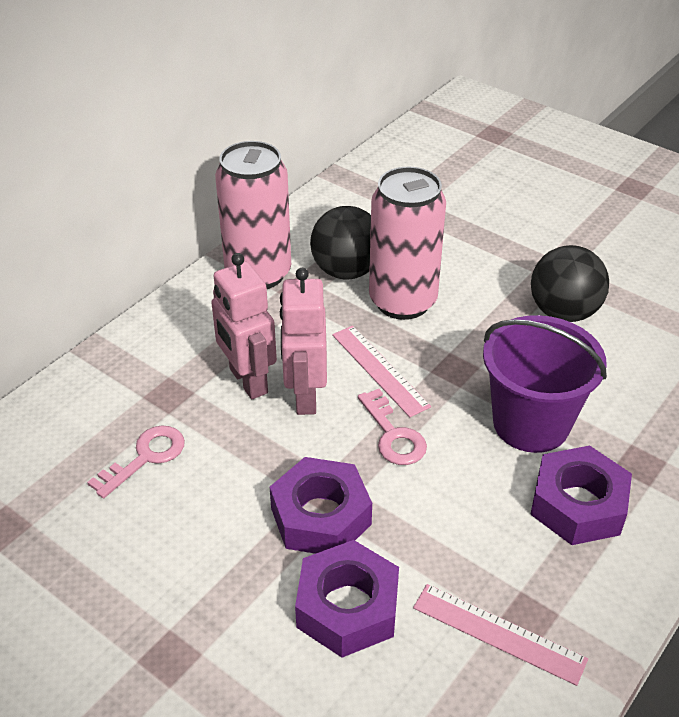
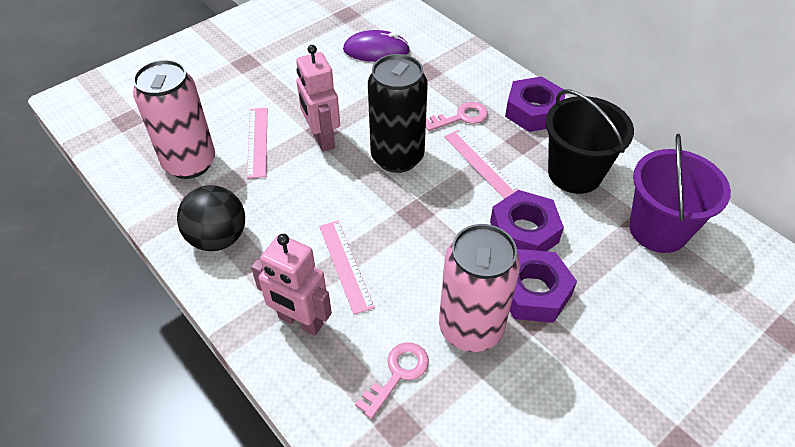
black ball: [310,206,371,280] [531,245,609,322] = 2 -> [177,185,245,251] = 1
black bucket: none = 0 -> [546,89,634,194] = 1
black can: none = 0 -> [368,54,428,173] = 1
pink ruler: [332,326,431,417] [413,584,588,686] = 2 -> [247,108,267,178] [319,221,375,315] [444,130,519,199] = 3
purple mouse: none = 0 -> [343,30,410,62] = 1

